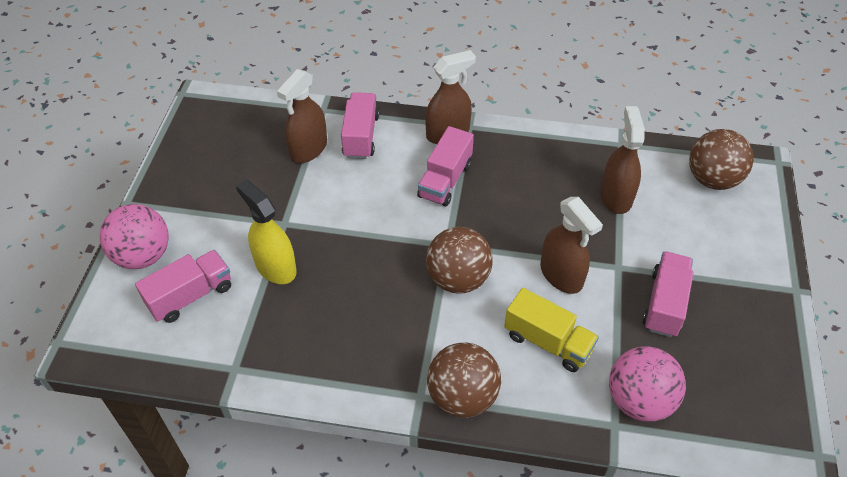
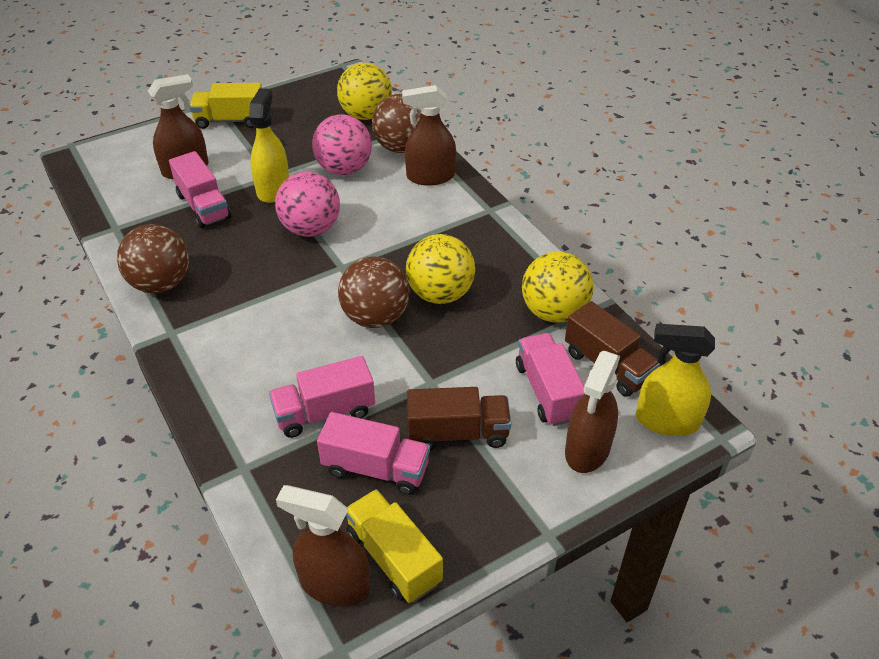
brown truck: none = 0 -> [407,387,511,450] [565,301,660,397] = 2
yellow ball: none = 0 -> [337,63,392,120] [406,234,475,304] [522,251,593,323] = 3
yellow spray bottle: [236,180,297,284] = 1 -> [249,88,289,203] [636,324,715,436] = 2
yellow truck: [504,288,599,372] = 1 -> [190,83,262,129] [346,489,443,603] = 2

